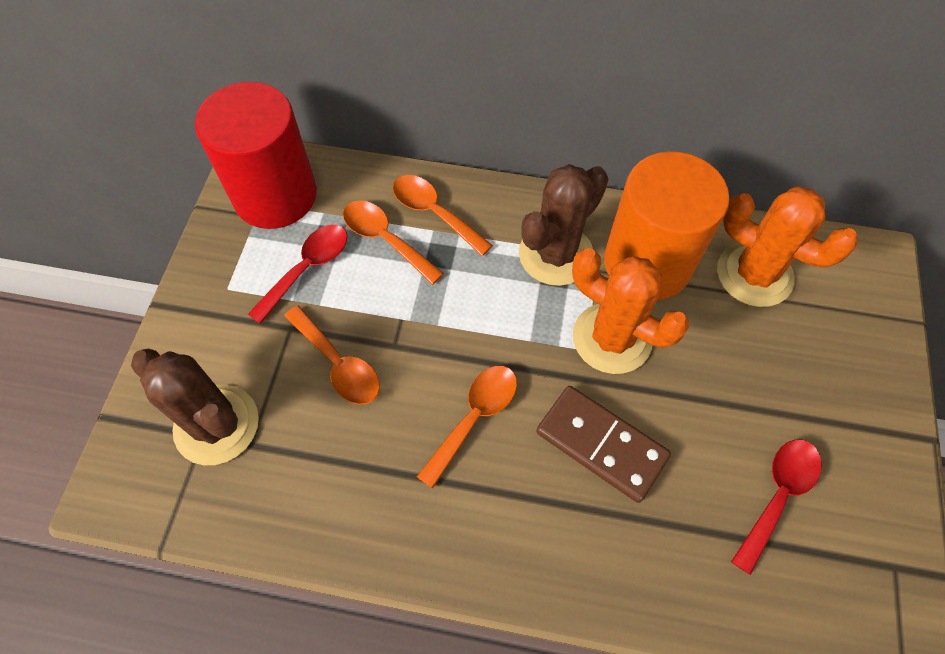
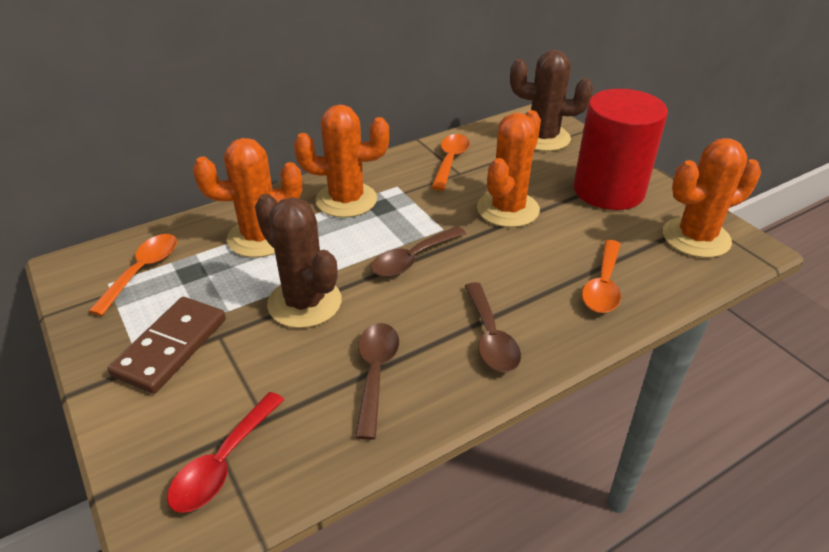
brown spoon: none = 0 -> [355,323,399,440] [371,226,466,277] [465,282,521,372] = 3
orange cactus: [572,248,690,374] [717,186,858,307] = 2 -> [193,138,302,258] [294,104,389,218] [477,110,541,227] [663,138,761,258] = 4
orange cylinder: [604,151,729,300] = 1 -> none = 0
orange spoon: [284,305,380,405] [343,200,444,285] [393,175,493,256] [417,366,517,489] = 4 -> [89,234,177,316] [431,134,470,191] [582,240,621,313] = 3
red spoon: [248,225,347,324] [731,440,822,575] = 2 -> [167,392,285,513] = 1

